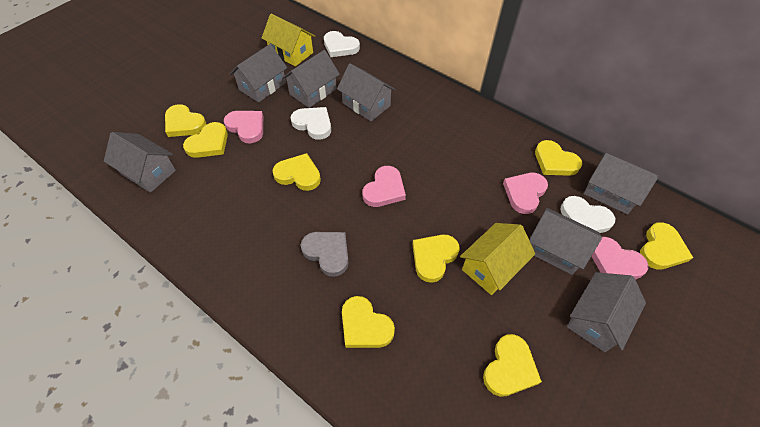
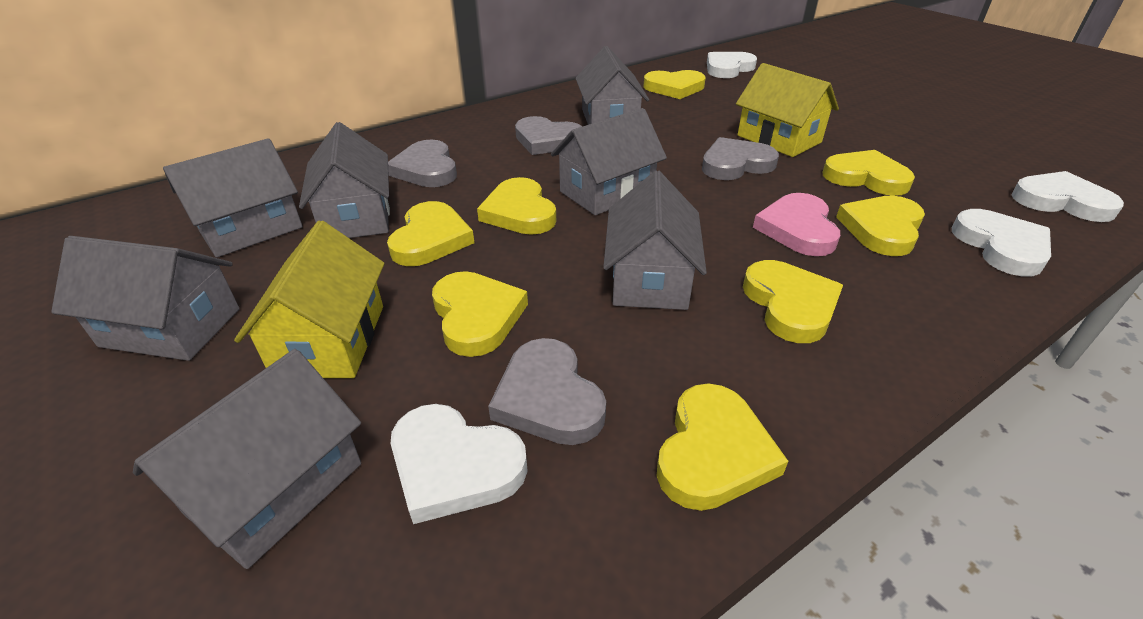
grey heart: [301,232,349,277] = 1 -> [388,140,457,187] [488,338,606,445] [515,116,582,155] [702,137,779,180] = 4
pink heart: [224,111,263,143] [362,166,406,207] [503,173,548,214] [591,237,649,279] = 4 -> [753,193,840,256] = 1
white heart: [291,107,331,140] [324,31,360,57] [561,196,615,233] = 3 -> [391,404,528,524] [707,52,757,78] [952,209,1051,276] [1011,171,1124,222] = 4

